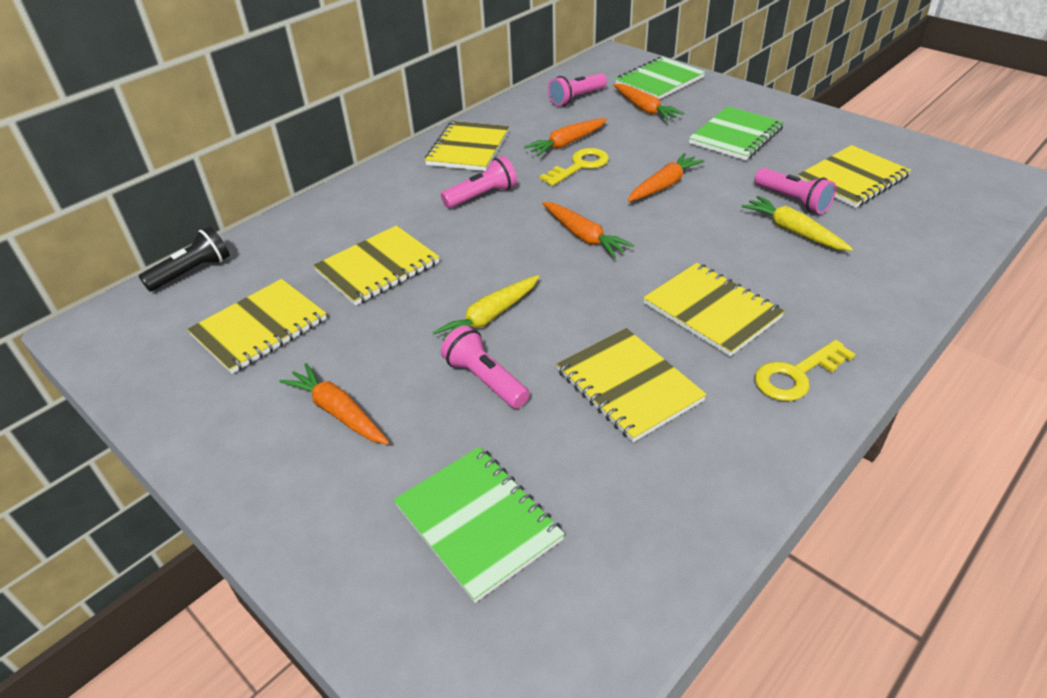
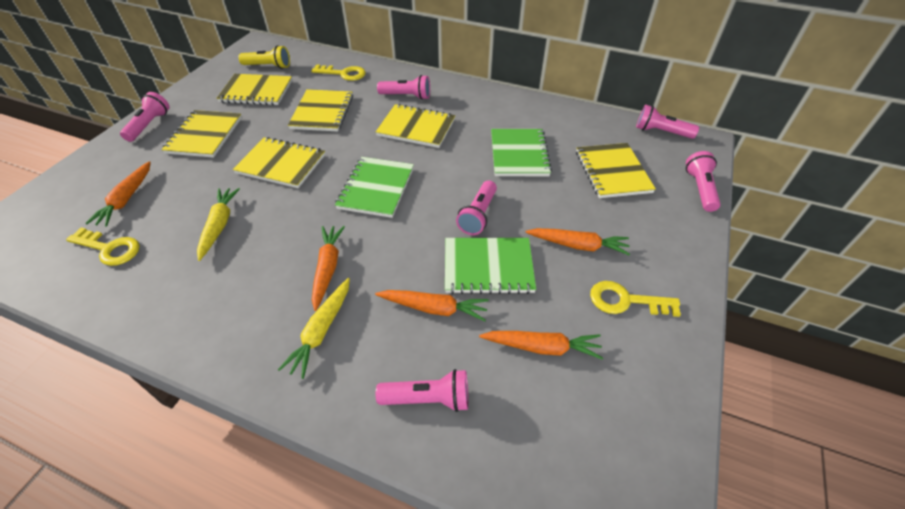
black flashlight: [139,226,230,292] = 1 -> none = 0
pink flashlight: [441,156,517,208] [441,325,530,409] [548,73,607,106] [755,168,836,214] = 4 -> [120,92,170,142] [376,369,468,412] [377,75,430,100] [456,180,497,235] [636,105,699,139] [686,151,721,212] = 6
yellow flashlight: none = 0 -> [238,45,290,69] = 1
yellow key: [540,148,609,186] [755,340,855,401] = 2 -> [66,227,140,266] [311,64,366,81] [590,281,681,317] = 3

